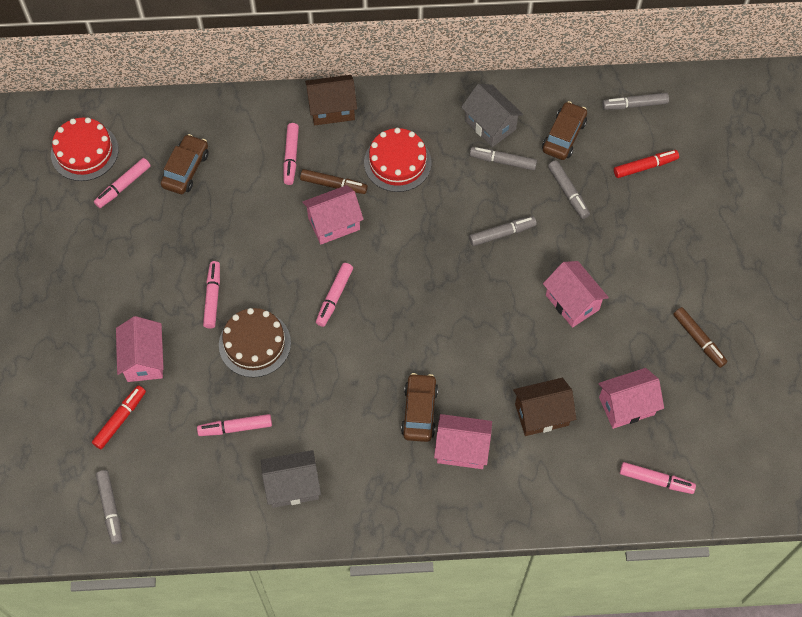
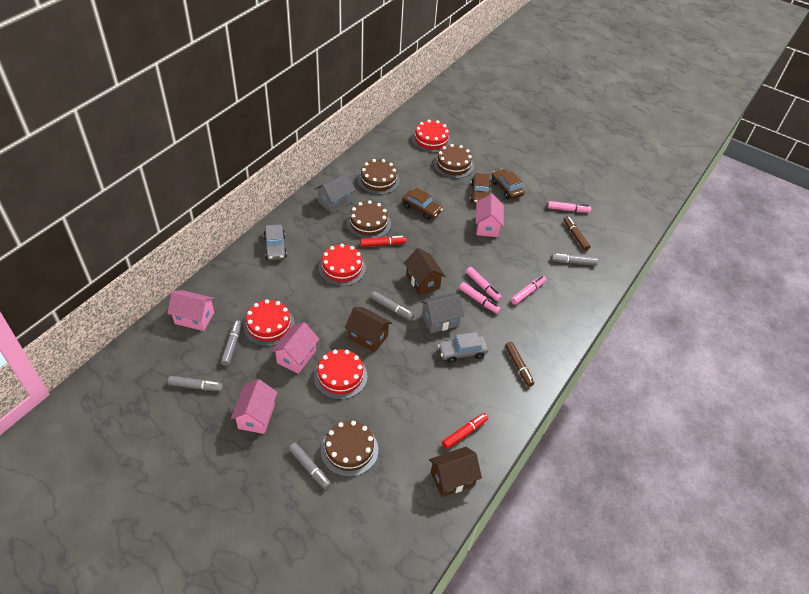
brown cake: [219,308,291,377] = 1 -> [321,421,378,477] [346,200,391,239] [358,159,400,195] [433,144,474,179] = 4
brown house: [305,75,357,125] [513,378,576,436] = 2 -> [345,307,392,353] [404,248,445,295] [429,447,482,497] = 3
grey car: none = 0 -> [264,224,287,260] [438,332,488,363] = 2
pink house: [116,316,164,382] [302,185,364,244] [434,414,492,469] [543,261,609,328] [598,368,664,429] = 5 -> [167,290,215,331] [231,379,277,434] [271,322,319,374] [476,194,504,237] = 4
pink marker: [94,158,151,208] [197,414,272,436] [203,261,220,328] [283,123,299,185] [316,263,353,327] [620,462,696,494] = 6 -> [459,282,501,314] [466,267,502,301] [511,275,546,305] [547,201,591,213] = 4
red cake: [51,117,119,181] [364,128,432,192] = 2 -> [243,299,295,346] [314,349,367,399] [319,244,366,286] [412,120,451,153] = 4

